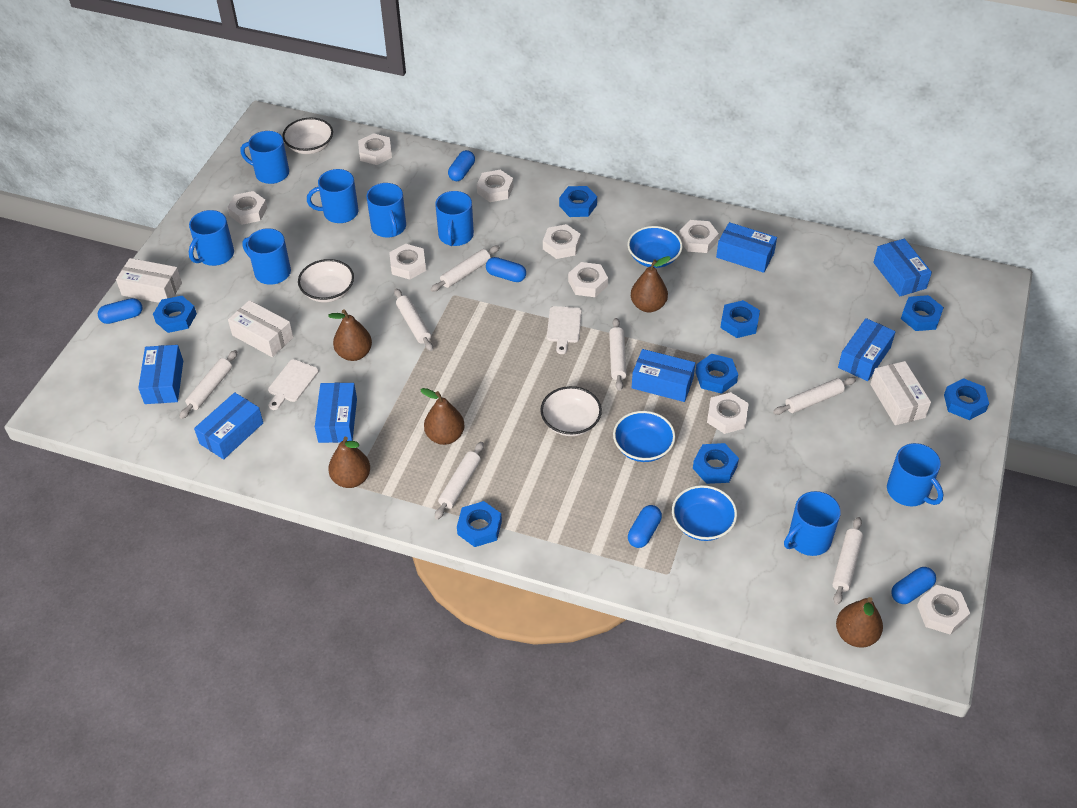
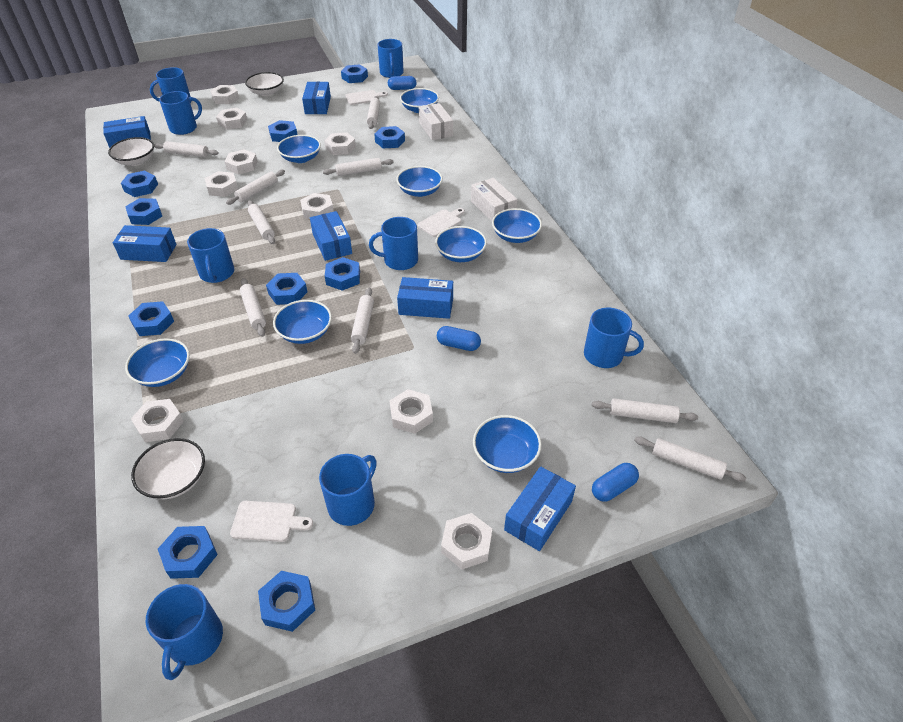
blue bowl: [613,411,675,462] [628,226,683,268] [672,485,737,541] = 3 -> [125,338,190,387] [273,300,332,344] [277,135,321,163] [396,166,443,197] [400,88,439,113] [435,226,487,262] [473,415,542,473] [492,208,542,243] = 8
blue box: [138,345,183,404] [194,392,263,459] [315,383,357,443] [632,349,695,402] [716,222,777,273] [838,318,896,381] [873,239,932,296] = 7 -> [103,116,151,148] [113,225,177,262] [302,82,331,114] [310,211,352,261] [397,277,453,319] [504,466,576,551] = 6
blue capsule: [98,298,142,324] [448,150,475,181] [486,257,526,282] [628,505,662,548] [891,567,936,604] = 5 -> [388,76,417,90] [437,326,481,351] [592,463,639,502] = 3
blue nut: [153,296,197,333] [457,501,502,547] [559,186,597,217] [693,443,739,484] [695,354,738,394] [720,300,760,338] [901,295,944,331] [944,378,989,420] = 8 -> [121,171,158,197] [125,198,162,225] [128,301,174,336] [158,526,218,579] [258,571,315,632] [266,273,307,305] [268,120,298,142] [325,257,360,291] [341,64,368,83] [374,126,405,148] = 10
brown pear: [328,309,372,361] [328,437,370,488] [420,388,465,445] [631,256,671,312] [836,597,883,648] = 5 -> none = 0
white box: [116,258,182,303] [228,300,293,357] [870,361,931,425] = 3 -> [419,103,453,140] [471,178,518,221] = 2
white cutting board: [268,359,319,410] [547,306,582,354] = 2 -> [230,501,313,542] [346,90,388,105] [417,208,465,237] = 3
white rolling pin: [179,350,237,419] [394,288,433,351] [431,245,500,292] [435,442,484,520] [609,318,627,391] [773,377,856,415] [832,517,863,605] = 7 -> [154,141,219,157] [226,170,285,205] [240,278,266,337] [247,200,275,244] [323,158,394,176] [351,288,374,354] [367,96,380,129] [592,398,698,423] [634,436,746,482] = 9

